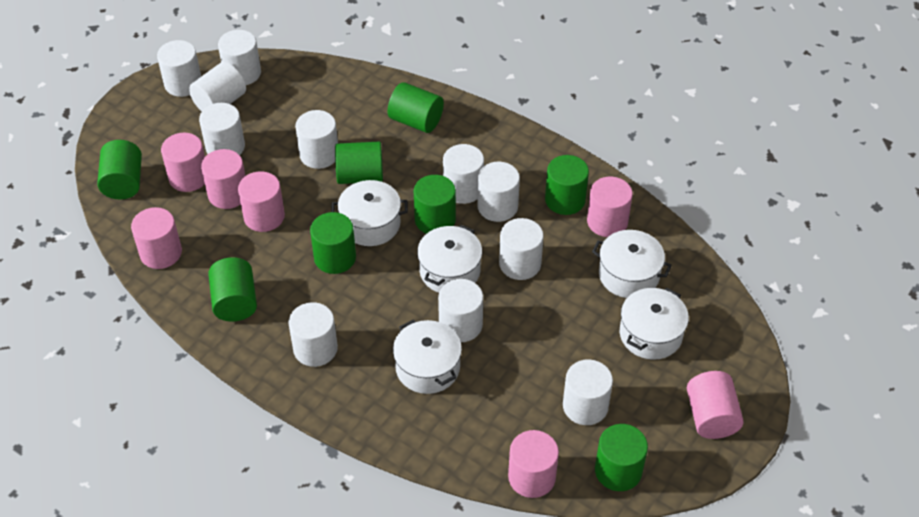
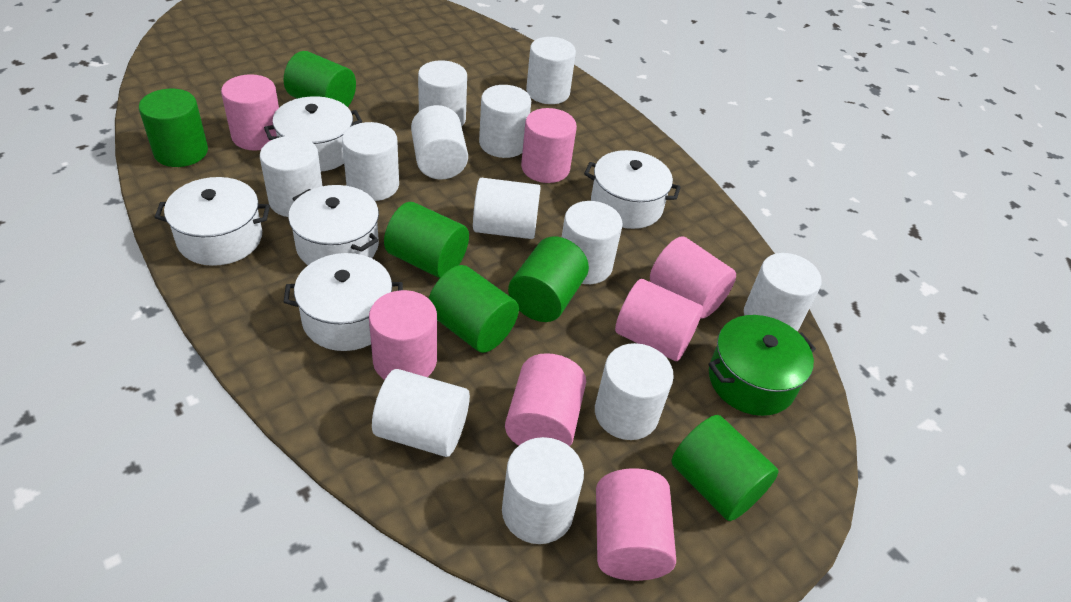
green cylinder: [97,140,142,199] [208,257,257,322] [310,212,356,274] [335,142,383,184] [388,82,444,133] [414,175,456,234] [545,155,589,215] [595,424,648,491] = 8 -> [139,89,208,167] [284,51,356,107] [384,202,469,278] [428,265,519,353] [508,237,589,322] [671,415,778,521] = 6
green pot: none = 0 -> [708,315,816,416] = 1
white cylinder: [157,40,201,97] [189,62,246,111] [199,103,245,155] [218,30,261,85] [288,302,338,367] [295,110,338,169] [438,279,483,342] [443,144,484,204] [477,162,520,222] [499,218,544,280] [563,359,613,425] = 11 -> [260,136,322,217] [342,122,399,201] [372,369,470,457] [411,105,468,179] [418,60,467,126] [473,178,541,239] [479,85,531,158] [502,437,584,544] [526,37,576,104] [562,201,623,284] [595,343,674,440] [744,253,822,331] = 12

